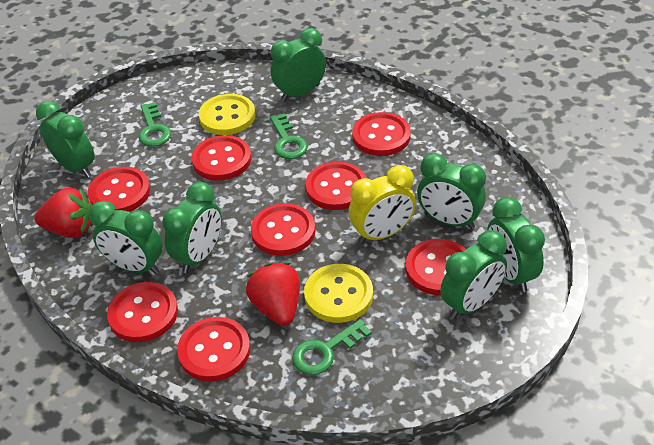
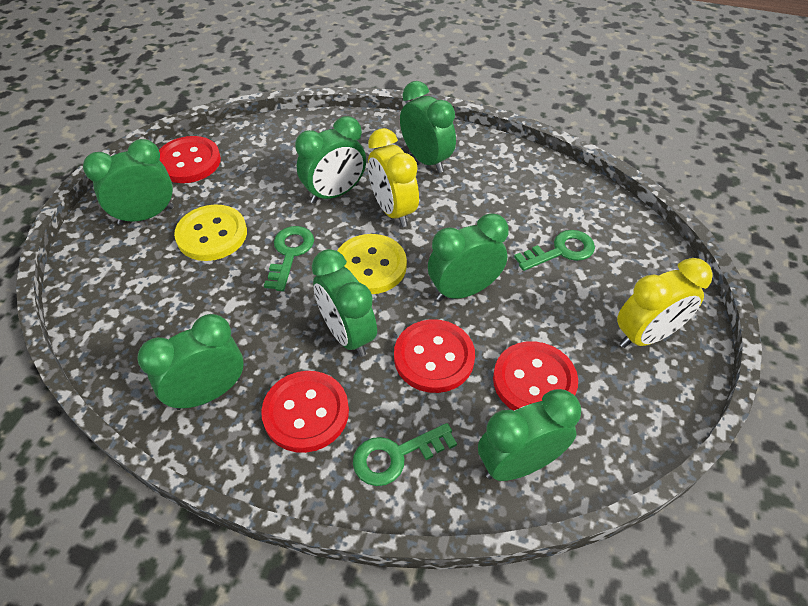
red button: [88,167,150,212] [107,282,178,342] [177,317,250,382] [192,135,251,181] [251,203,315,256] [306,162,366,210] [352,112,411,156] [406,239,466,295] = 8 -> [159,136,221,183] [261,371,349,453] [394,319,475,393] [493,341,578,410] = 4
red strawberry: [34,188,93,238] [246,263,300,326] = 2 -> none = 0
yellow clock: [349,165,416,243] = 1 -> [368,128,419,227] [617,258,713,348] = 2

